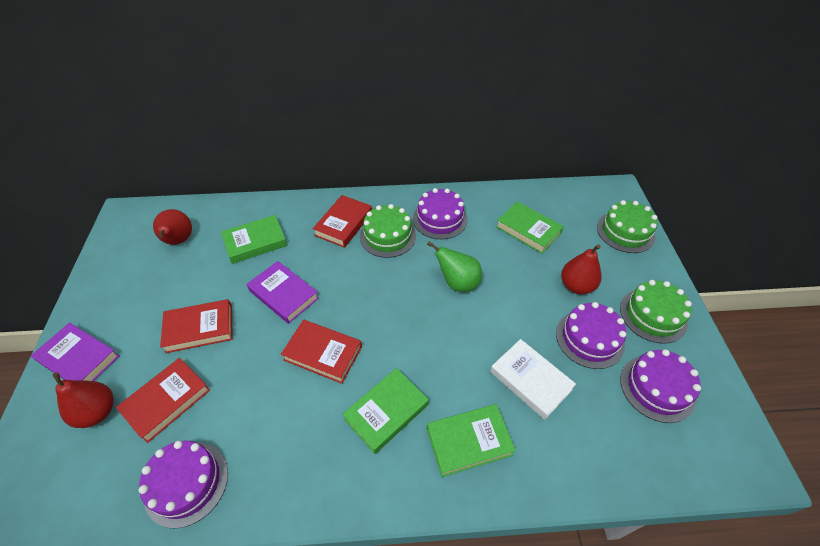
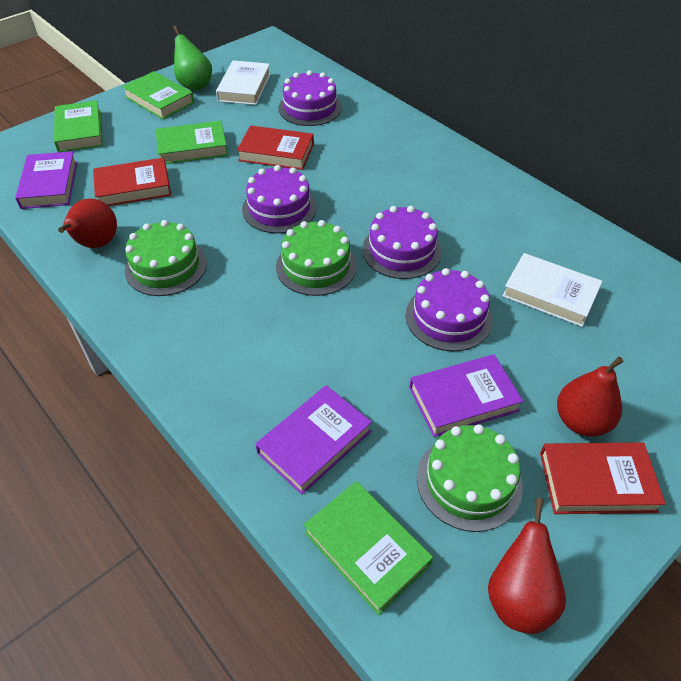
purple book: [31,322,120,381] [247,261,319,324] = 2 -> [15,151,77,209] [256,385,372,495] [409,354,523,437] = 3
red book: [116,358,210,443] [160,299,233,353] [281,320,362,384] [313,195,372,248] = 4 -> [93,158,171,206] [237,125,314,170] [540,442,666,514] = 3
white book: [490,339,576,420] = 1 -> [216,60,271,105] [502,253,603,327] = 2

